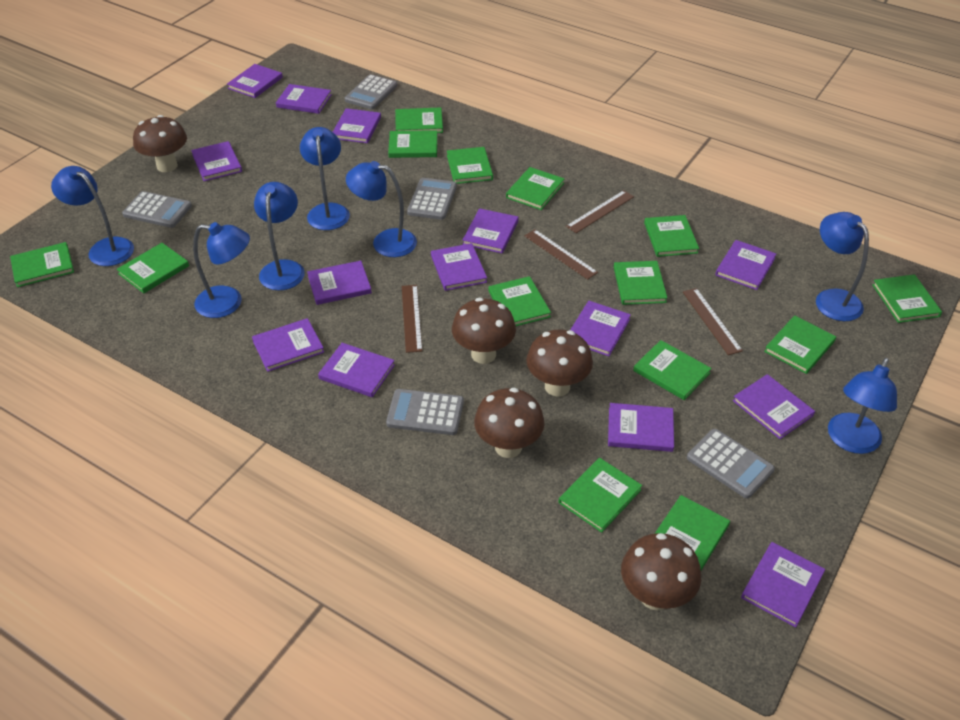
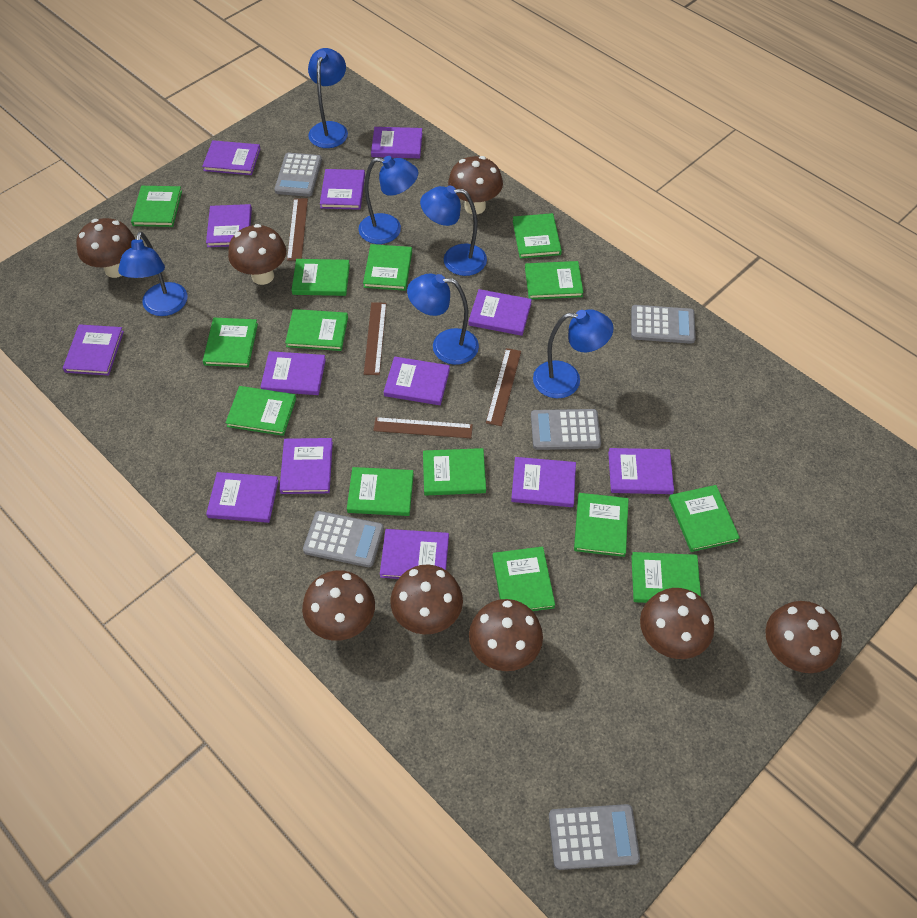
blue lamp: [51,166,134,266] [193,222,250,318] [254,182,305,290] [300,127,350,230] [346,161,417,257] [816,212,869,321] [828,358,897,454] = 7 -> [118,232,187,316] [308,48,348,148] [359,156,418,244] [407,273,479,365] [420,185,487,276] [533,309,614,398] = 6
brown mushroom: [133,115,187,172] [452,298,516,364] [474,388,545,458] [526,329,593,396] [621,533,701,610] = 5 -> [76,218,135,278] [228,224,286,285] [302,570,375,641] [390,565,463,635] [448,156,503,214] [469,599,543,671] [640,588,714,659] [765,601,842,673] = 8
purple book: [191,141,242,181] [227,64,283,98] [252,318,324,372] [276,84,332,114] [307,261,372,305] [318,343,395,397] [333,108,381,143] [431,243,487,291] [462,208,518,253] [570,301,631,356] [608,403,674,452] [715,240,776,290] [733,374,815,439] [741,542,825,628] = 14 -> [63,324,124,376] [202,140,261,175] [206,204,252,247] [206,472,279,523] [261,351,326,395] [279,438,333,494] [320,169,365,210] [371,127,423,158] [380,529,449,579] [384,356,450,405] [468,289,532,336] [511,457,576,507] [608,448,674,494] = 13

